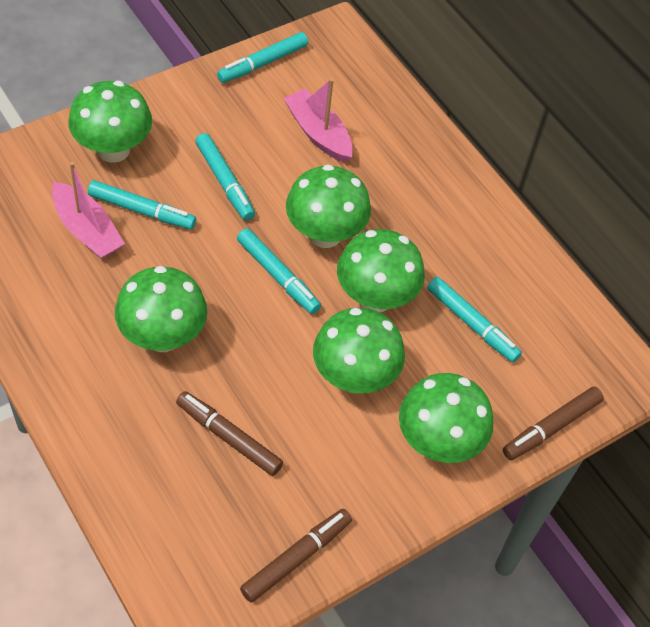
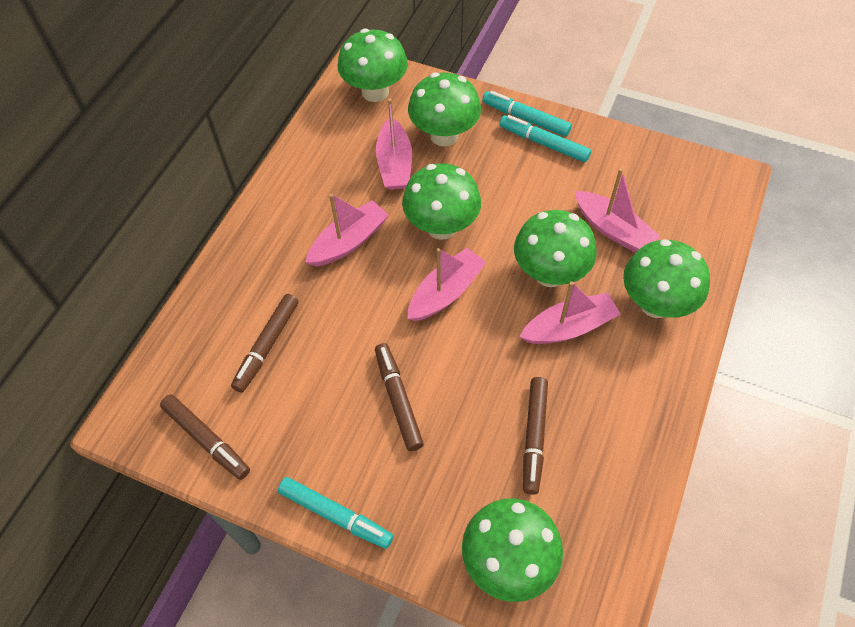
brown marker: [176,391,283,476] [240,509,352,603] [503,387,604,460] = 3 -> [160,394,250,480] [231,294,299,392] [375,343,424,451] [523,377,548,495] = 4
pink boat: [52,162,125,259] [284,79,353,163] = 2 -> [306,193,389,267] [376,98,412,190] [408,248,487,321] [520,281,621,344] [574,168,660,253] = 5
turquoise marker: [88,180,196,230] [195,133,255,220] [217,32,308,83] [237,228,321,314] [427,277,522,362] = 5 -> [278,477,393,549] [482,91,572,137] [499,115,591,162] = 3

